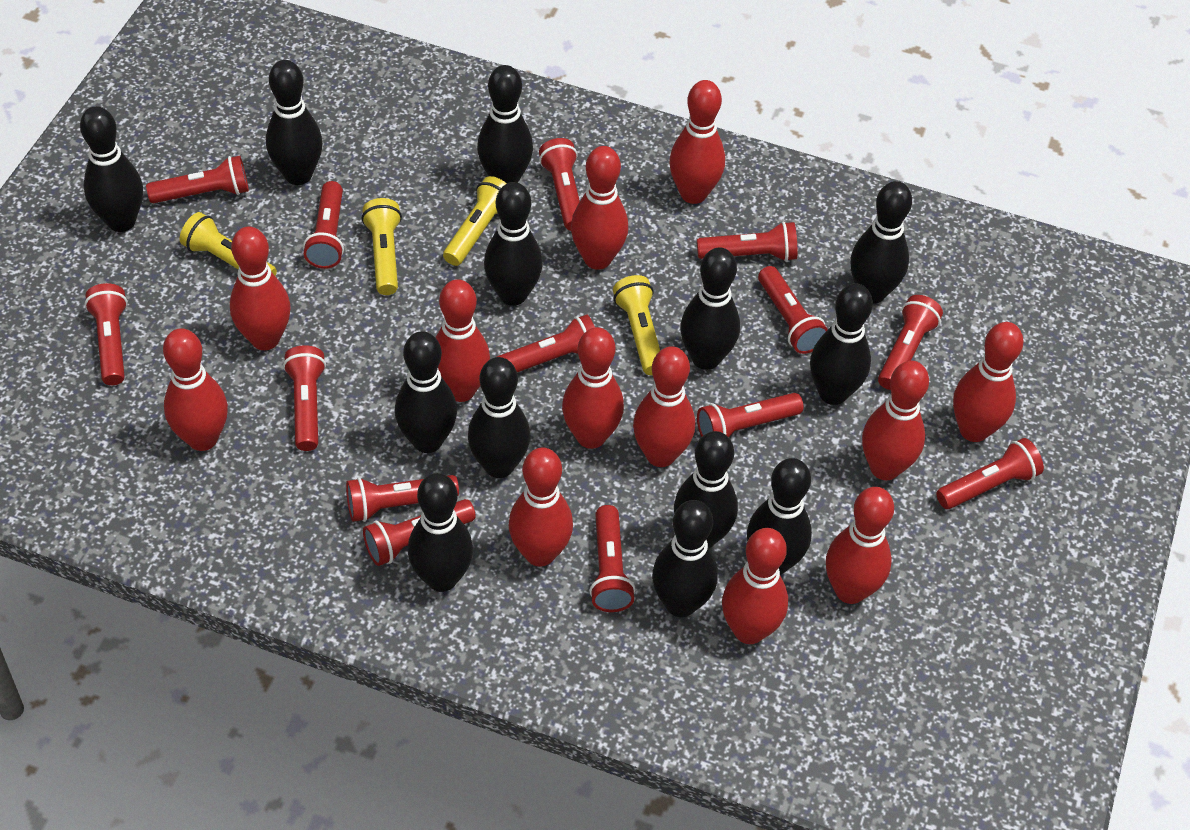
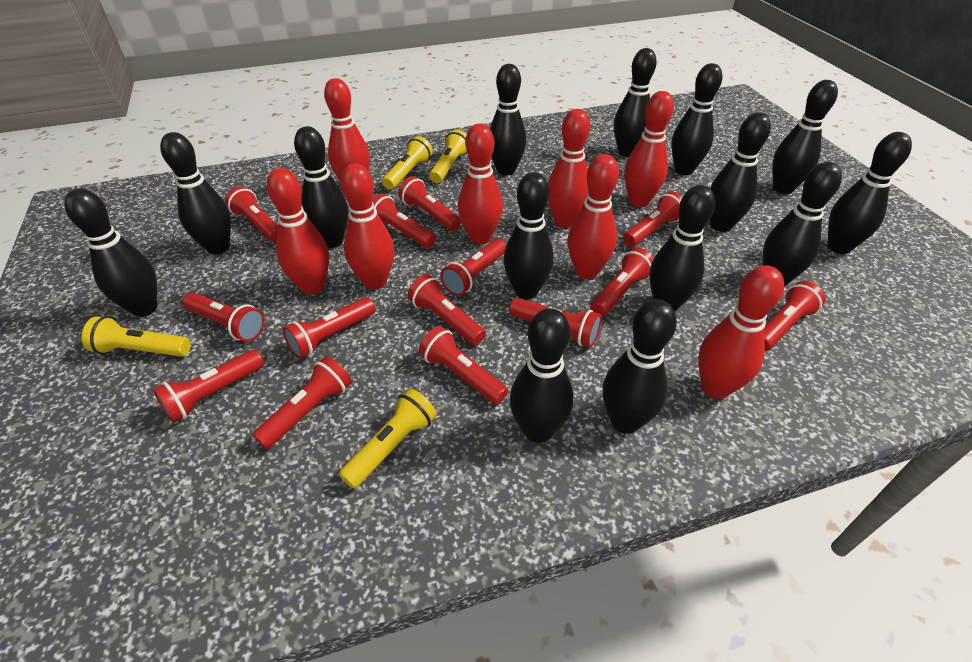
black bowling pin: [80,106,143,232] [266,60,323,185] [395,331,457,453] [408,473,473,592] [468,357,530,478] [477,65,533,183] [484,182,543,306] [652,500,718,617] [674,431,738,548] [680,247,740,370] [747,458,812,575] [810,284,873,405] [851,181,912,304] = 13 -> [64,188,158,317] [160,132,231,254] [294,126,348,248] [490,64,527,176] [503,172,554,299] [510,308,573,443] [602,299,677,434] [614,48,657,157] [649,185,715,312] [671,63,722,175] [710,112,771,232] [763,162,842,287] [772,80,838,194] [828,132,912,254] = 14
red bowling pin: [163,328,228,451] [230,226,291,350] [435,279,490,402] [508,447,573,567] [562,327,624,449] [571,146,628,270] [633,346,695,467] [669,80,725,204] [722,528,788,644] [826,487,894,604] [862,361,929,480] [953,322,1023,442] = 12 -> [267,168,329,295] [324,78,370,182] [341,164,394,290] [458,123,503,245] [548,109,590,228] [567,154,619,279] [624,91,674,207] [698,265,784,399] = 8

